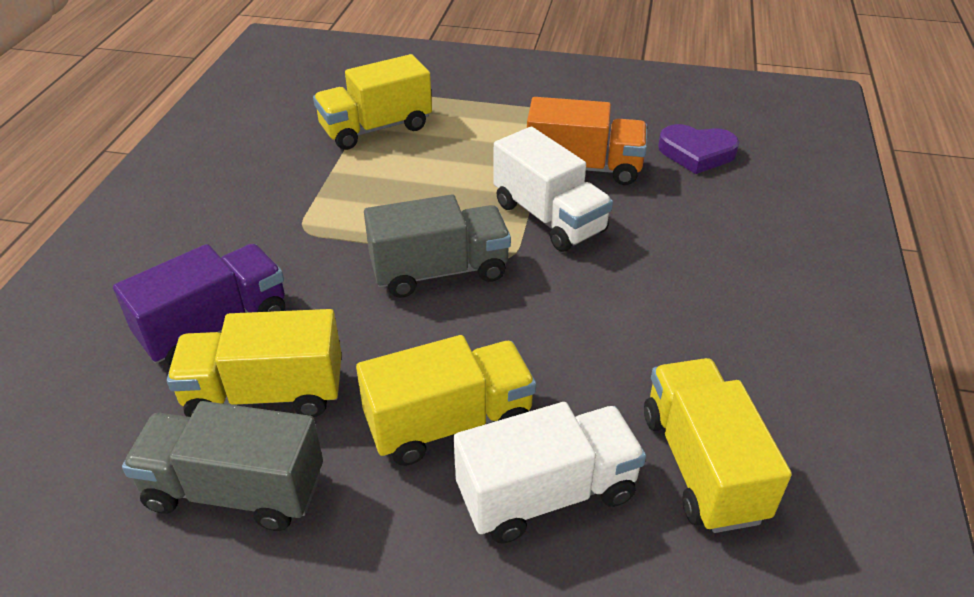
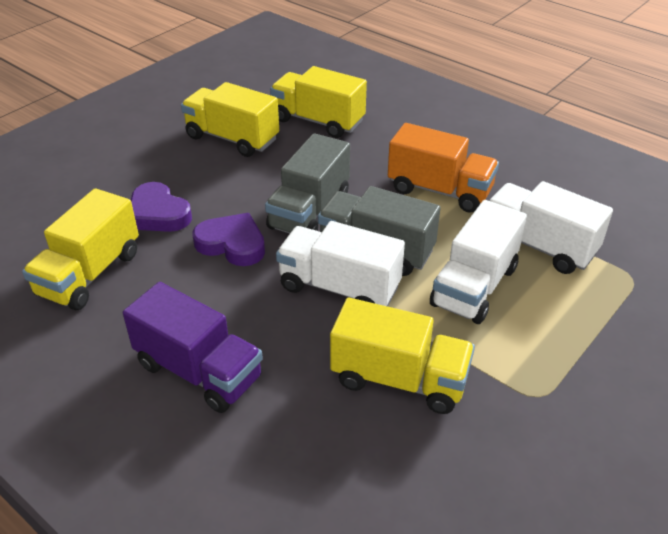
purple heart: [658,124,739,174] = 1 -> [131,182,192,232] [193,213,265,266] = 2
white truck: [454,402,646,543] [493,127,613,252] = 2 -> [276,221,405,307] [430,200,527,324] [489,181,613,274] = 3

